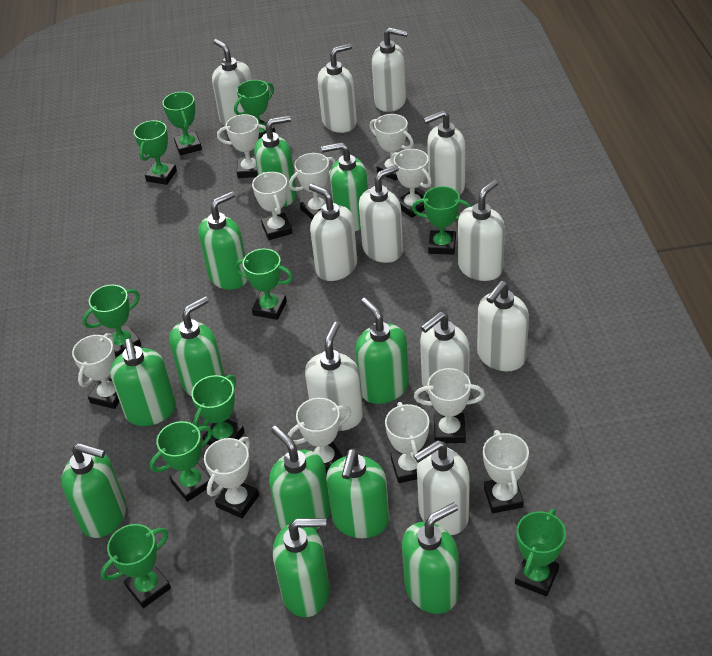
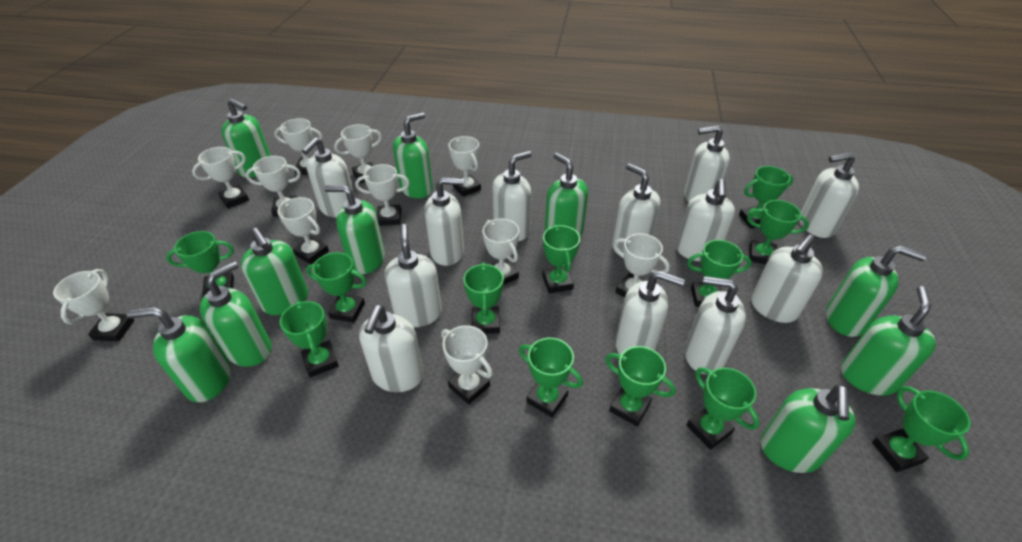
green soap dispenser: [61,443,126,538] [110,339,176,426] [169,296,225,397] [199,191,248,290] [254,115,297,207] [269,425,331,530] [273,518,330,617] [321,142,368,231] [326,449,389,538] [355,297,409,404] [402,502,458,614] = 11 -> [126,307,231,403] [200,261,271,367] [221,99,271,178] [241,228,308,315] [324,185,385,274] [393,113,433,199] [545,153,588,237] [760,384,856,473] [826,245,927,337] [841,286,936,396] = 10
green trophy: [82,285,141,357] [101,524,171,608] [134,120,177,185] [150,421,213,502] [162,92,202,156] [191,375,244,445] [234,80,275,140] [234,248,293,320] [412,186,471,255] [515,509,566,596] = 10 -> [166,231,234,297] [280,301,339,378] [306,252,367,323] [463,262,504,334] [519,338,583,417] [542,225,580,293] [605,346,676,427] [687,240,752,307] [687,367,760,450] [739,166,793,229] [747,200,809,264] [872,386,971,472] = 12
white soap dispenser: [212,39,255,126] [305,322,363,431] [309,184,357,281] [318,43,357,133] [359,165,403,263] [372,27,408,112] [414,440,470,535] [420,312,470,395] [423,110,465,195] [458,180,505,281] [477,281,529,371] = 11 -> [302,137,355,218] [359,305,424,392] [384,224,442,327] [424,177,464,266] [493,151,532,241] [612,163,661,254] [615,271,685,354] [676,179,735,262] [684,125,730,202] [685,276,746,375] [751,235,823,323] [799,152,859,238] = 12

